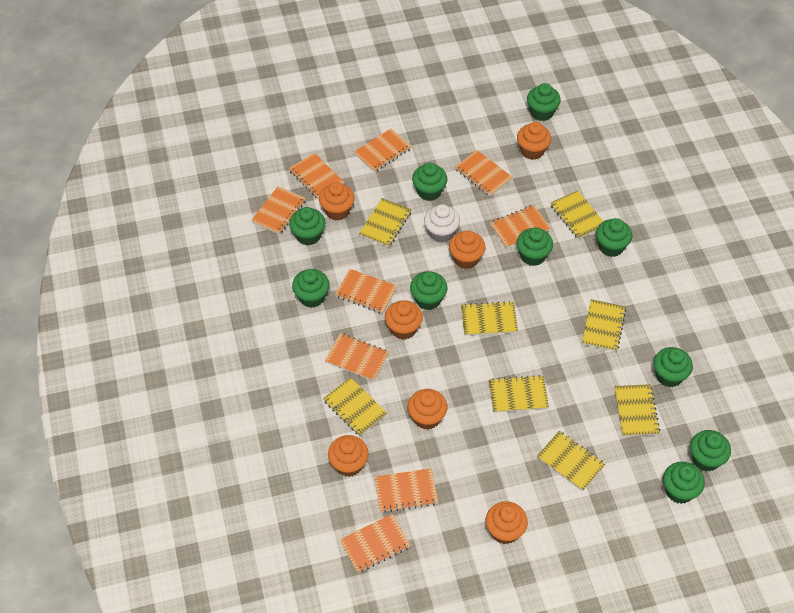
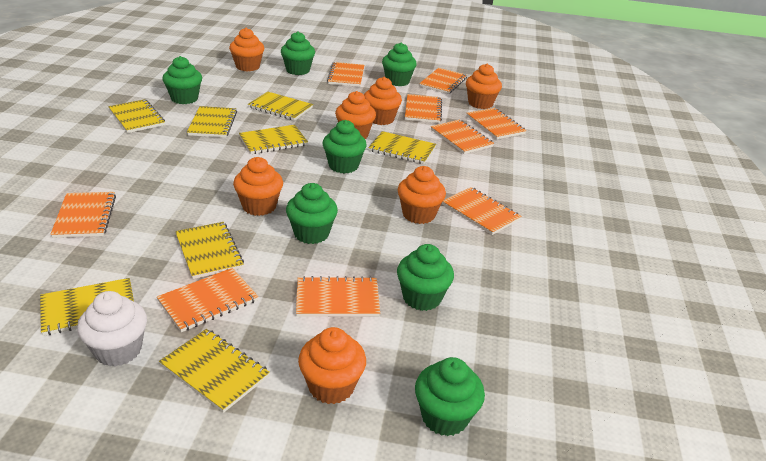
green cupcake: [289,207,325,245] [292,269,329,308] [410,271,448,310] [412,163,447,201] [517,227,553,266] [527,83,561,121] [596,218,632,257] [654,347,693,387] [663,462,705,504] [690,430,731,472] = 10 -> [162,56,202,104] [281,31,315,75] [286,183,338,244] [323,120,367,174] [382,42,417,86] [397,244,454,311] [415,357,485,436] = 7

